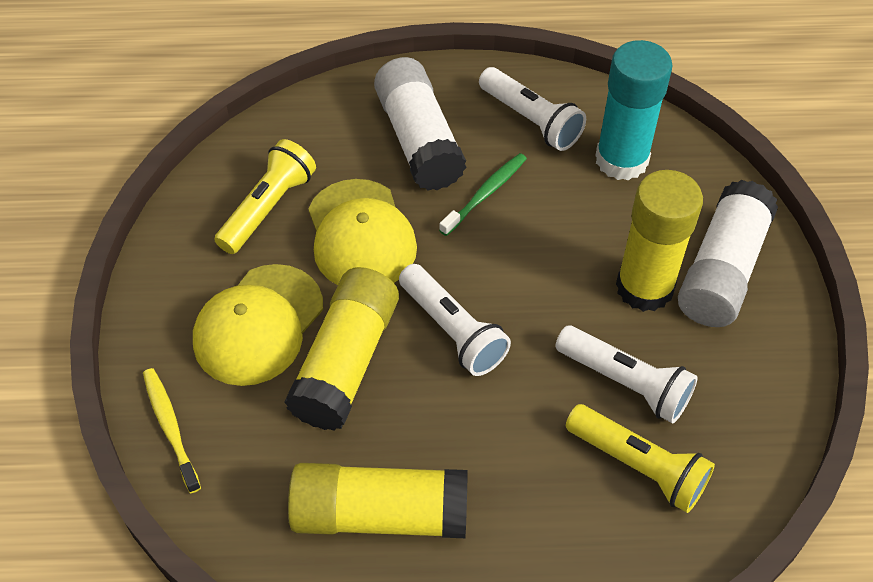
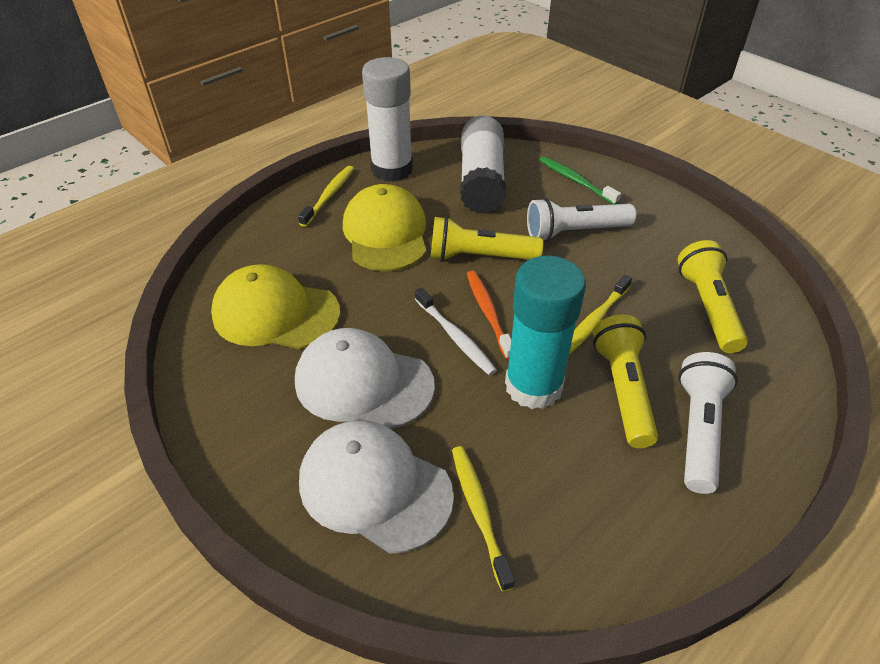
orange toothbrush: none = 0 -> [467,271,511,360] = 1
white cap: none = 0 -> [295,328,435,429] [299,420,454,554] = 2
white flashlight: [399,264,511,376] [479,67,586,151] [555,326,698,423] = 3 -> [527,198,637,242] [678,352,738,494] = 2
white toothbrush: none = 0 -> [415,287,497,376] = 1
yellow flashlight: [214,139,316,254] [566,404,715,513] = 2 -> [430,216,543,261] [593,315,658,448] [678,240,748,353] = 3
yellow glue stick: [284,267,399,431] [288,463,468,538] [616,170,703,312] = 3 -> none = 0
yellow toothbrush: [143,368,201,493] = 1 -> [298,166,354,227] [452,446,515,592] [569,274,632,355] = 3

